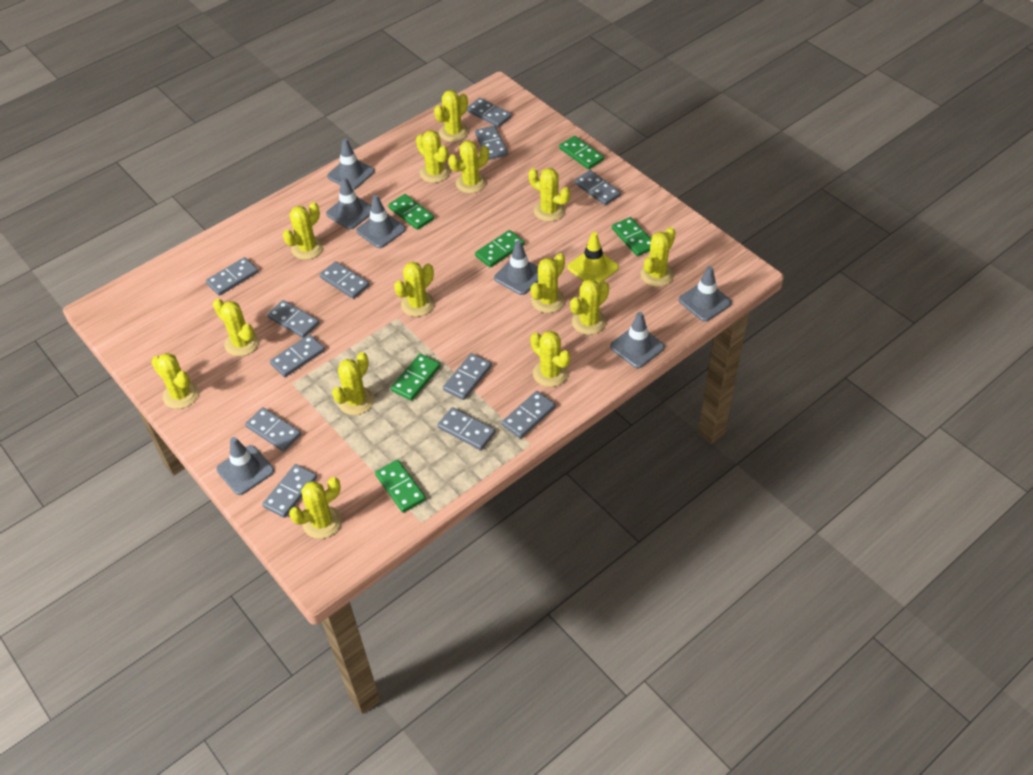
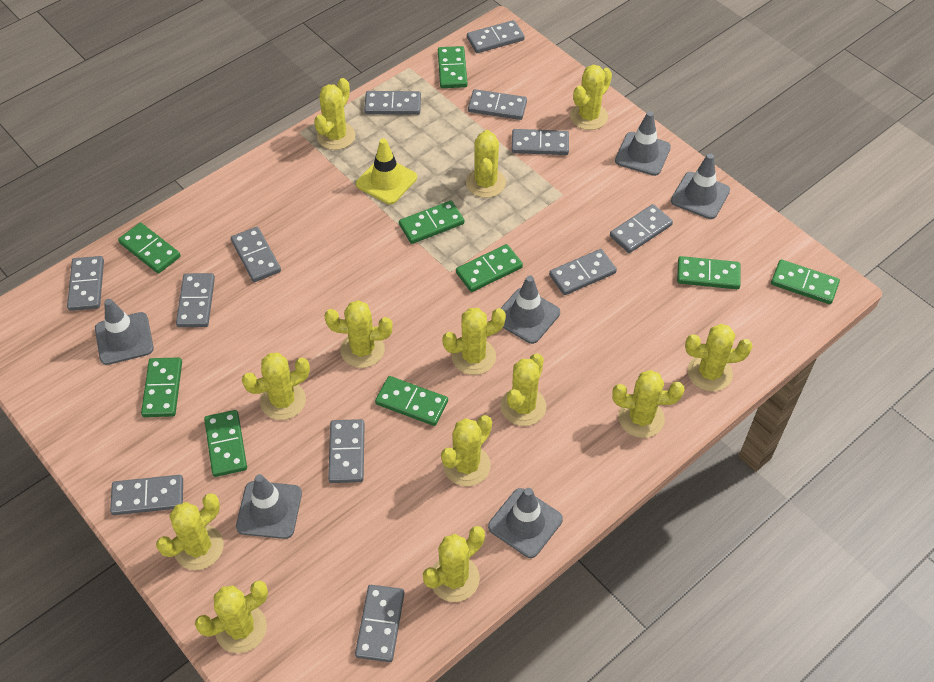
green domino: [375,460,426,513] [388,194,434,230] [391,354,440,401] [475,230,525,267] [559,136,604,169] [612,217,651,256] = 6 -> [118,223,181,274] [141,357,182,417] [204,410,247,477] [375,376,448,426] [399,201,464,244] [438,46,467,88] [456,244,523,292] [677,256,741,289] [771,259,840,304] = 9
grey traffic cone: [216,437,274,495] [326,177,371,230] [327,139,375,190] [356,195,406,248] [494,240,538,295] [610,312,665,368] [679,266,732,322] = 7 -> [95,299,154,365] [236,474,302,539] [488,488,563,558] [500,275,560,344] [615,111,671,176] [671,153,730,219] = 6
yellow cactus: [151,353,199,409] [213,299,259,356] [283,202,323,260] [289,477,341,539] [332,352,374,415] [394,262,435,317] [416,130,450,183] [434,90,468,142] [449,140,489,193] [528,168,570,222] [530,331,571,387] [531,253,565,313] [570,279,609,335] [640,227,676,287] = 14 -> [156,493,223,570] [195,581,268,653] [242,353,310,420] [314,78,356,150] [324,300,393,368] [423,526,485,602] [441,415,492,486] [442,308,506,375] [466,130,506,198] [501,353,546,426] [570,65,612,130] [612,370,684,438] [685,324,753,392] = 13

